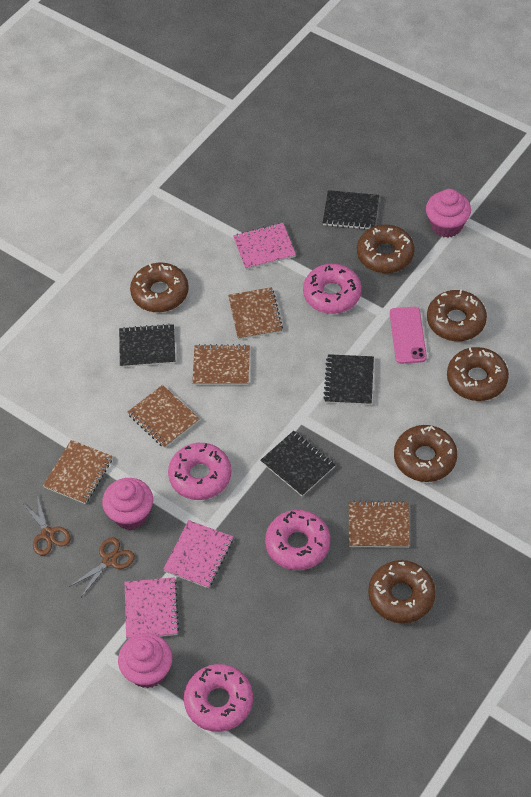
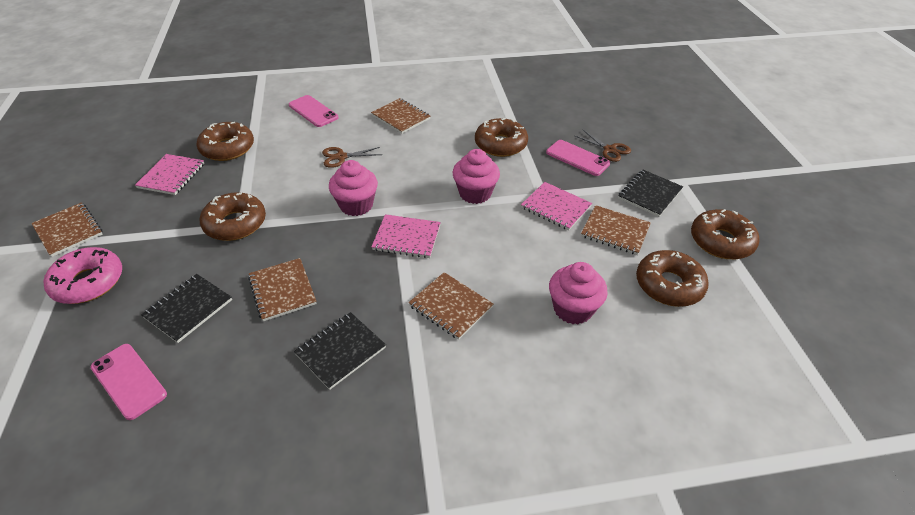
black notebook: [119,324,175,367] [260,431,335,496] [323,190,379,230] [323,354,374,405] = 4 -> [141,274,232,343] [294,312,386,390] [618,170,683,217] = 3
brown donut: [130,263,189,312] [357,224,415,273] [368,560,436,623] [394,425,457,482] [427,290,487,341] [447,347,509,401] = 6 -> [196,122,254,161] [200,192,266,241] [475,118,528,157] [636,250,709,307] [691,209,759,259] = 5
pink donut: [168,443,231,500] [184,664,253,732] [265,510,330,570] [303,263,362,314] = 4 -> [43,247,122,304] = 1
pink phone: [390,307,427,364] = 1 -> [91,344,167,420] [289,95,338,127] [546,140,610,176] = 3

